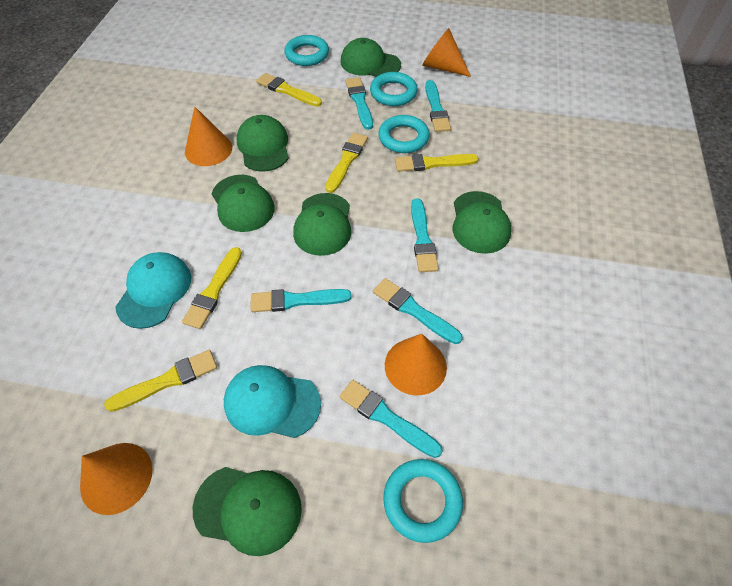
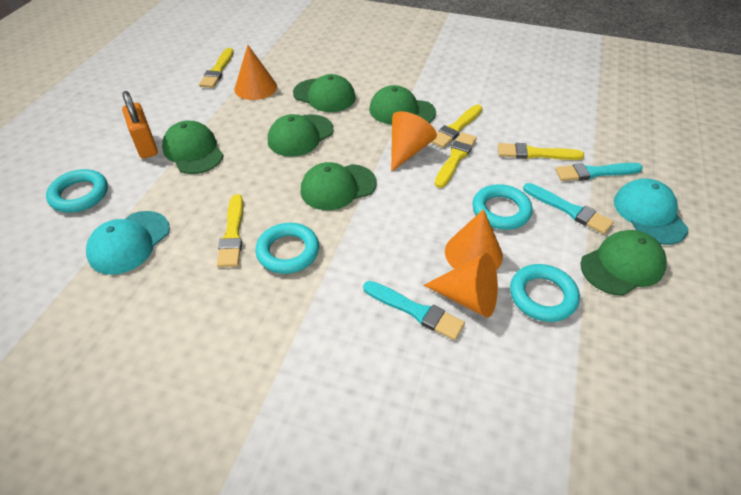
orange padlock: none = 0 -> [122,91,158,158] = 1
turquoise brush: [250,289,352,312] [339,380,442,458] [346,77,373,130] [373,278,463,344] [411,199,439,272] [425,80,451,132] = 6 -> [363,281,465,340] [523,183,614,234] [555,163,643,181] = 3

